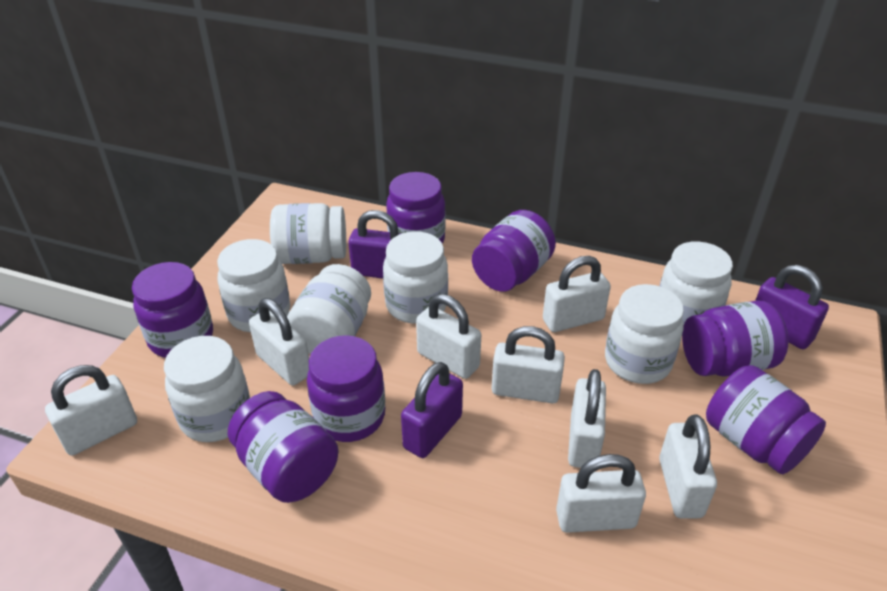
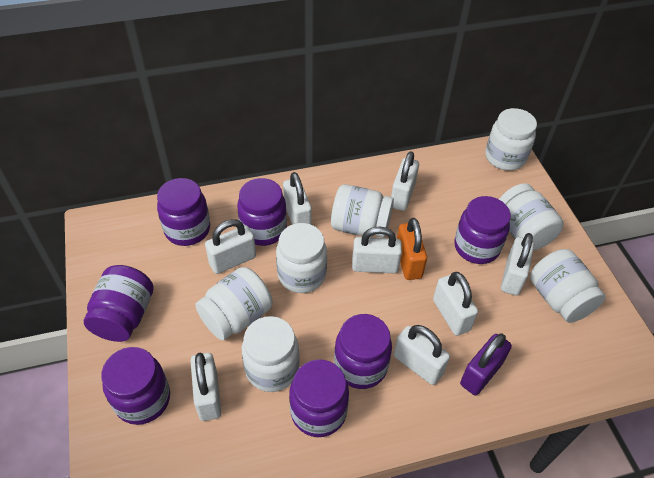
orange padlock: none = 0 -> [397,218,427,280] = 1
purple padlock: [348,210,401,279] [401,362,463,458] [755,265,829,349] = 3 -> [460,334,512,395] = 1

